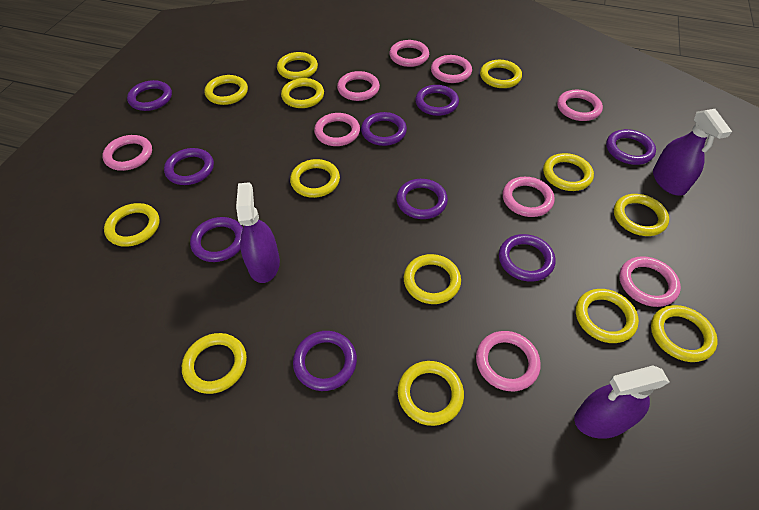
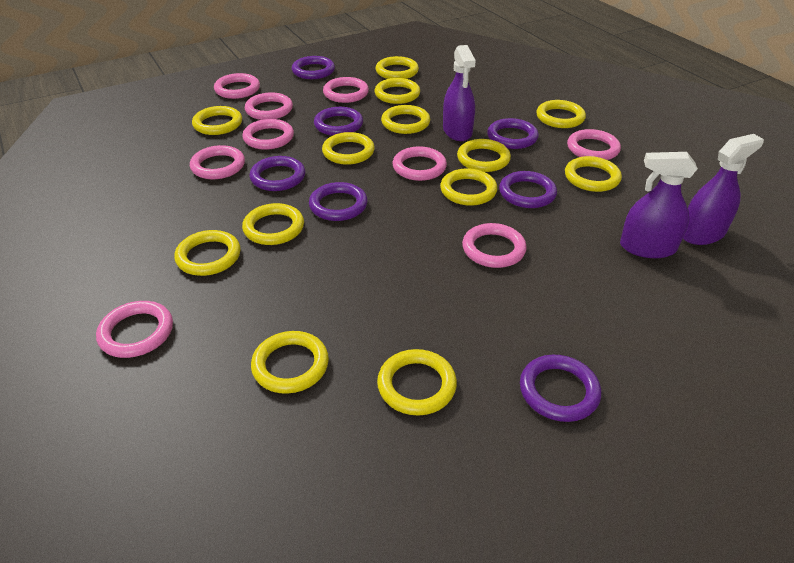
purple ring: [127,80,172,111] [164,148,214,185] [190,217,243,262] [293,331,357,391] [361,112,407,146] [396,179,448,219] [415,85,459,116] [499,234,555,282] [606,129,656,165] = 9 -> [250,156,305,191] [292,56,335,79] [309,182,368,221] [314,107,363,136] [487,118,539,149] [499,171,557,208] [520,355,601,422] = 7

